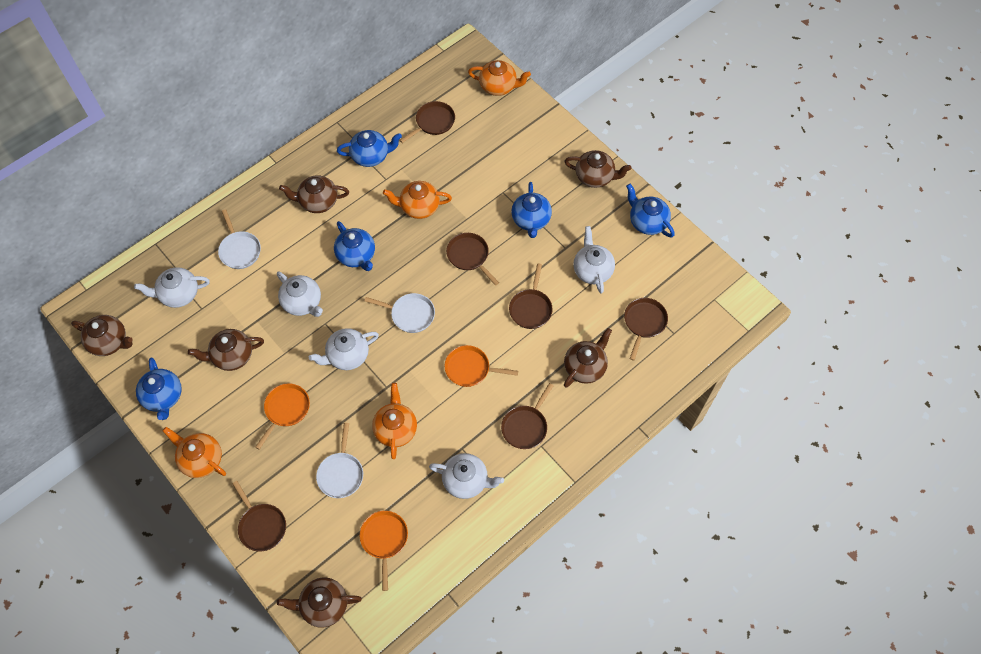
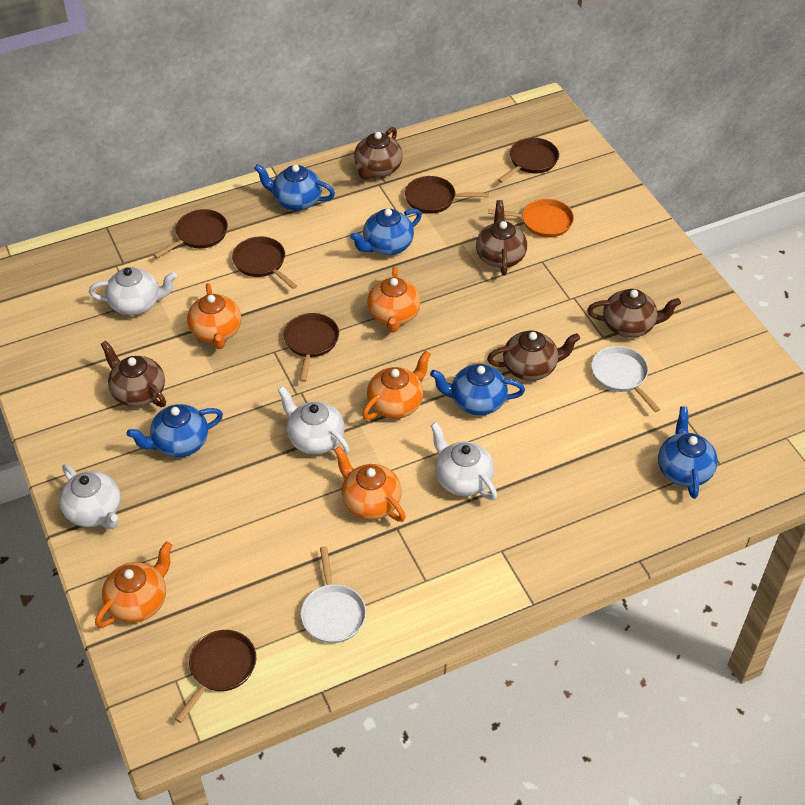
brown teapot: [71,315,133,356] [188,329,264,371] [277,577,362,628] [279,175,349,213] [564,150,632,188] [564,328,612,388] = 6 -> [101,340,166,407] [354,127,403,180] [476,200,527,276] [487,331,580,381] [587,289,681,338] = 5
orange pan: [255,383,310,450] [360,511,408,591] [445,345,518,387] = 3 -> [488,199,574,237] = 1
orange teapot: [162,427,226,478] [372,383,417,459] [383,181,452,219] [468,60,531,96] = 4 -> [95,541,172,628] [187,283,241,349] [334,446,406,522] [362,351,431,420] [367,266,421,332] = 5
white pan: [218,209,261,269] [316,423,363,498] [364,293,435,333] = 3 -> [301,546,366,643] [591,346,661,413] = 2
white teapot: [134,267,210,308] [277,271,323,317] [309,328,379,370] [429,453,504,499] [573,226,615,293] = 5 -> [59,464,121,529] [89,267,177,315] [278,386,350,455] [430,422,497,500] = 4

